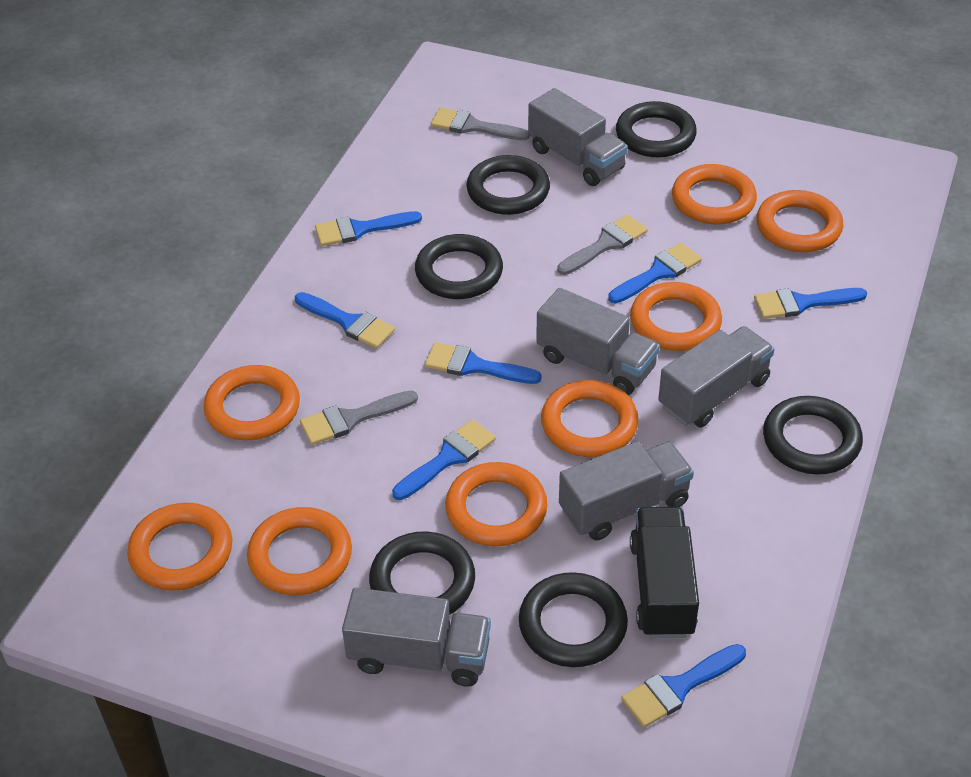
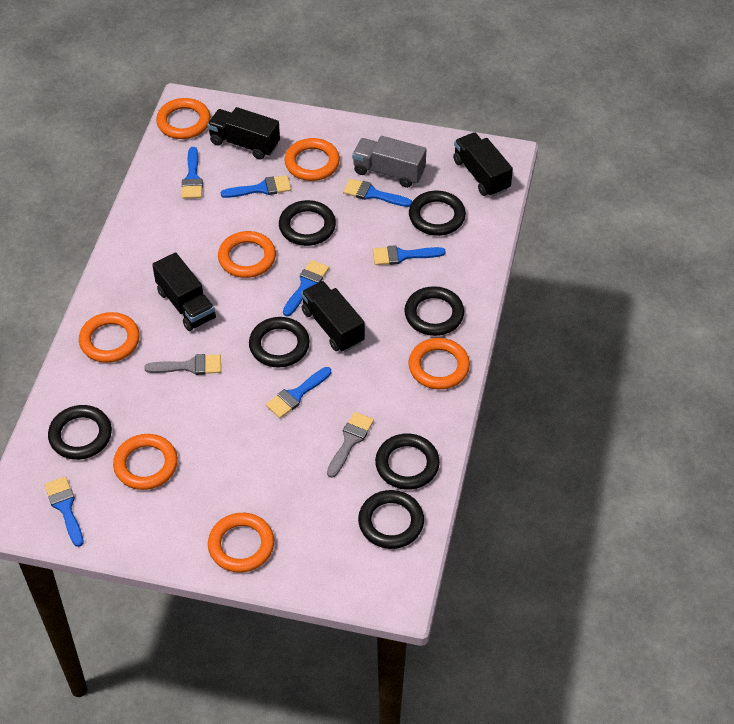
black ring: [369,531,475,614] [415,234,503,299] [466,155,550,215] [519,572,628,667] [616,101,697,157] [763,396,863,474] = 6 -> [48,405,112,460] [249,317,310,368] [279,200,336,246] [358,490,424,549] [375,433,440,490] [404,286,464,336] [409,191,466,236] = 7
black truck: [630,507,699,638] = 1 -> [152,252,216,331] [207,107,280,159] [301,281,365,352] [453,132,513,197] = 4
grey brush: [300,390,418,445] [431,108,530,140] [557,214,648,275] = 3 -> [144,354,221,375] [327,412,374,478] = 2
grey truck: [342,588,491,687] [528,88,628,186] [536,288,660,395] [559,441,694,541] [658,326,775,428] = 5 -> [352,136,426,188] = 1
orange ring: [127,503,232,590] [203,365,300,440] [247,507,352,595] [445,462,548,546] [541,380,639,457] [630,282,722,351] [672,164,757,225] [756,190,843,252] = 8 -> [79,312,140,363] [113,434,178,490] [156,98,211,139] [208,513,274,573] [218,231,276,278] [285,138,340,181] [408,338,470,389] = 7

